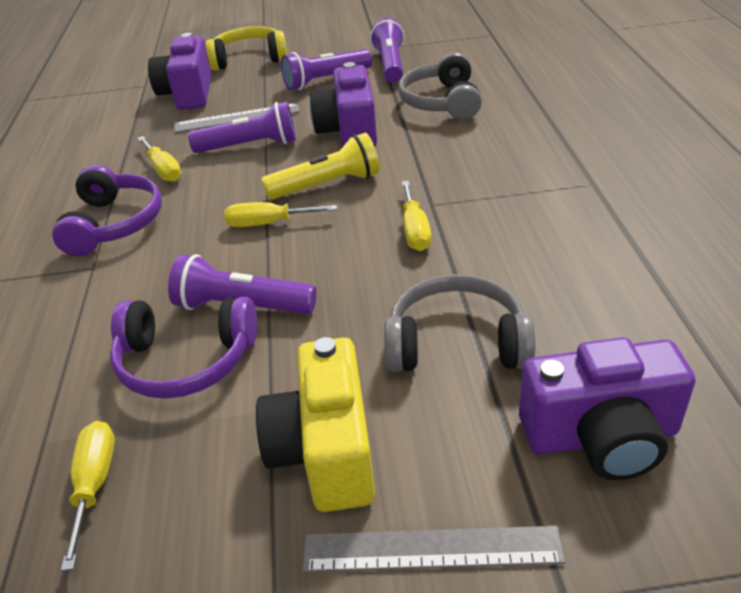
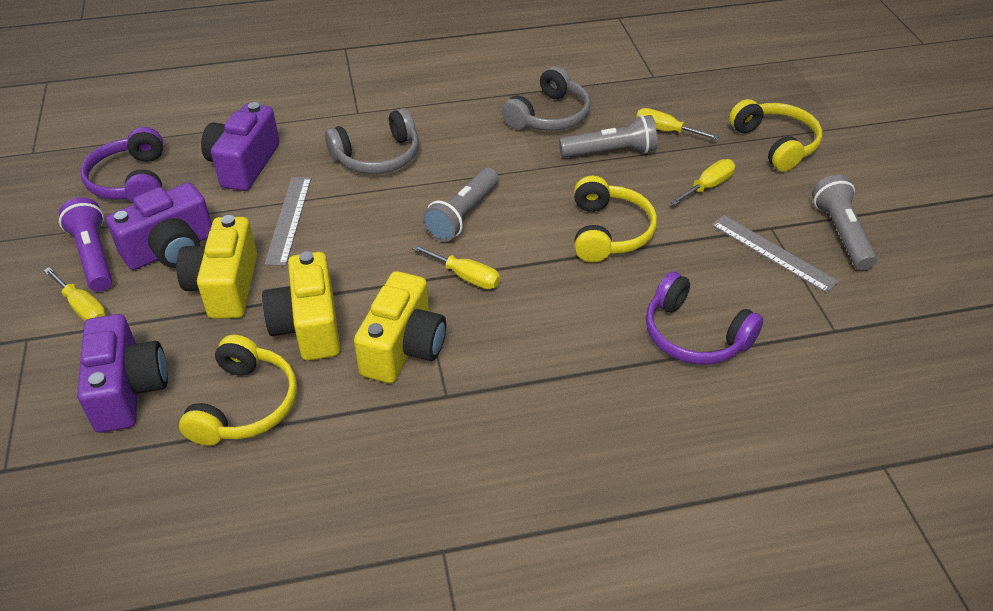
grey flashlight: none = 0 -> [422,168,499,242] [559,115,658,157] [812,175,877,270] = 3
purple flashlight: [168,254,317,314] [188,102,296,153] [281,49,372,90] [370,18,404,82] = 4 -> [59,197,112,292] = 1
yellow camera: [256,337,375,512] = 1 -> [176,215,257,319] [262,251,340,361] [354,271,446,383] = 3
yellow flashlight: [261,133,380,200] = 1 -> none = 0
yellow headphones: [206,26,287,71] = 1 -> [179,335,297,446] [574,176,657,262] [729,99,822,172] = 3

